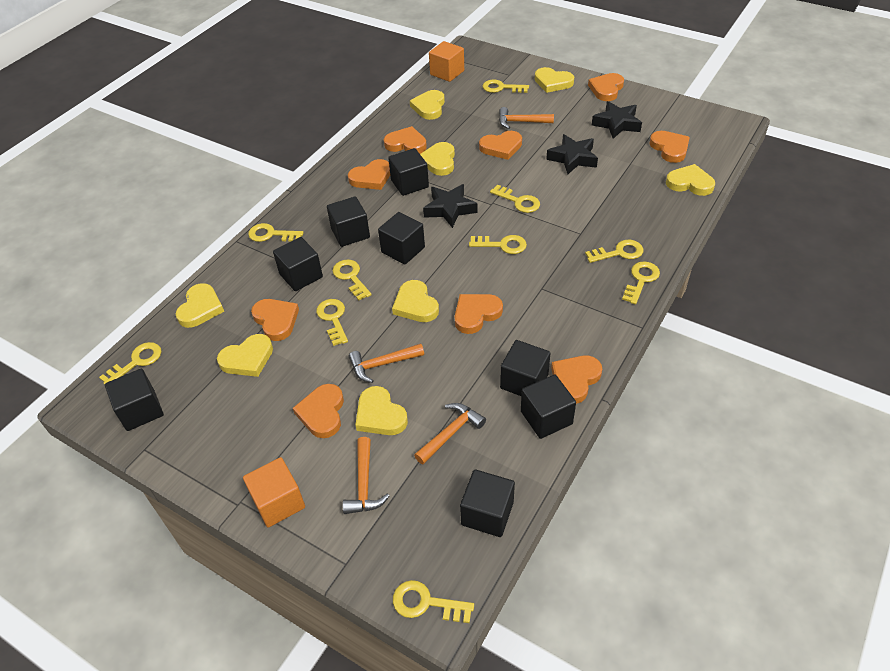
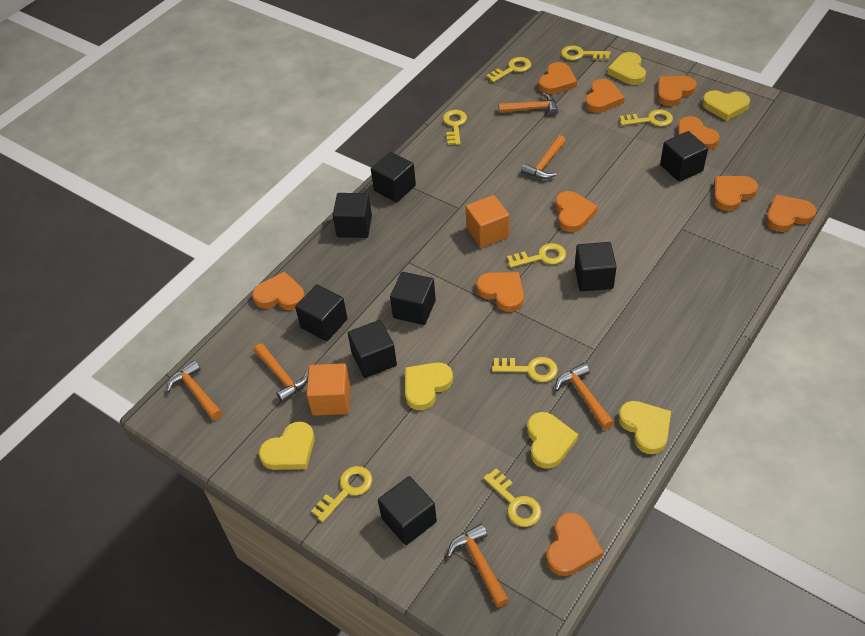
black star: [423,184,478,228] [546,134,598,175] [592,101,642,139] = 3 -> none = 0
orange hammer: [342,437,390,514] [349,343,424,383] [414,403,486,464] [499,107,554,129] = 4 -> [167,360,222,420] [254,343,308,403] [447,524,509,608] [498,92,558,116] [521,135,566,179] [555,363,614,430] = 6
orange heart: [251,299,299,341] [293,384,344,438] [348,159,390,190] [384,126,427,154] [455,294,503,334] [479,131,522,160] [551,356,602,404] [588,73,624,101] [650,131,690,163] = 9 -> [252,272,305,310] [476,272,524,312] [538,62,577,94] [546,513,603,576] [555,191,598,232] [585,79,625,113] [657,76,697,106] [677,116,720,150] [714,176,758,211] [766,195,816,232] = 10
yellow heart: [176,283,224,328] [217,334,273,377] [355,386,408,435] [392,280,439,322] [410,90,445,120] [420,142,455,176] [535,67,574,93] [666,164,715,196] = 8 -> [259,421,315,470] [405,362,453,410] [527,412,578,469] [607,52,646,85] [618,401,671,454] [702,90,750,121] = 6
yellow key: [99,342,162,385] [248,223,304,242] [316,299,348,346] [333,259,372,300] [393,580,474,623] [469,235,527,254] [483,80,529,93] [490,184,540,213] [585,240,643,263] [622,261,660,304] = 10 -> [311,466,372,522] [443,110,467,145] [483,468,541,527] [486,57,531,83] [492,357,558,382] [507,243,566,268] [561,46,611,60] [619,109,673,127] = 8

